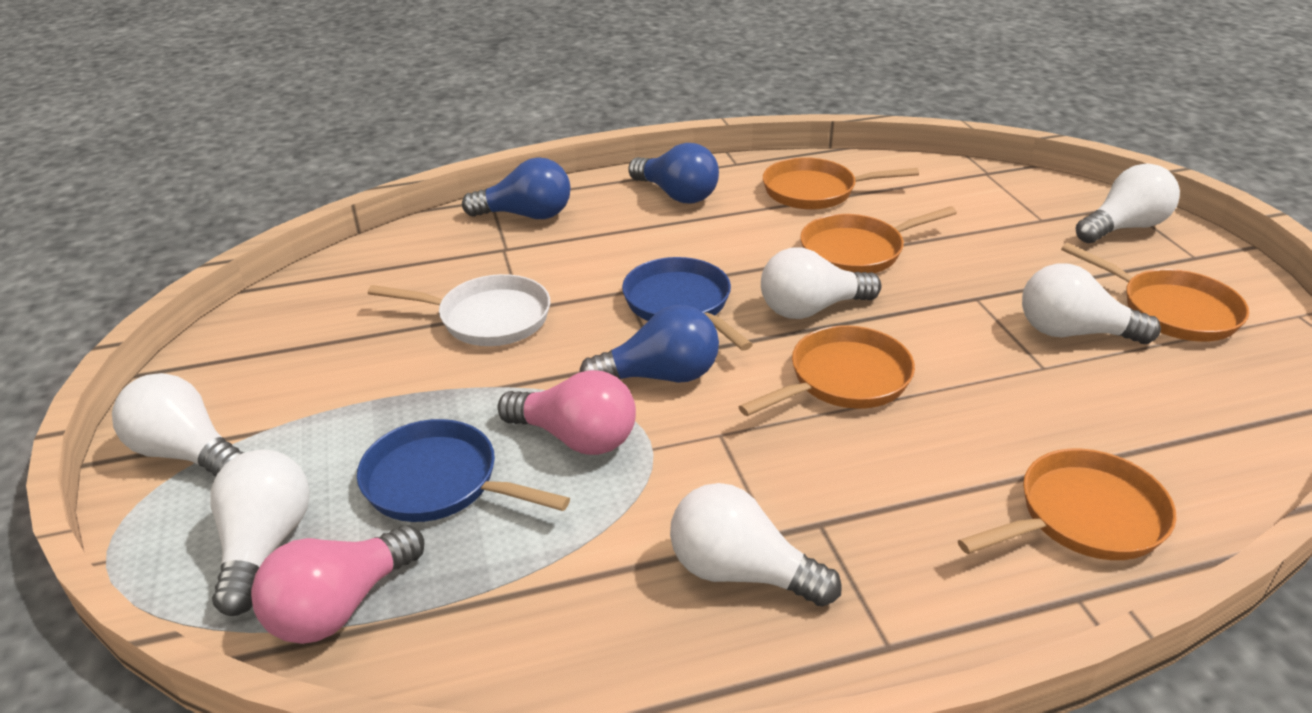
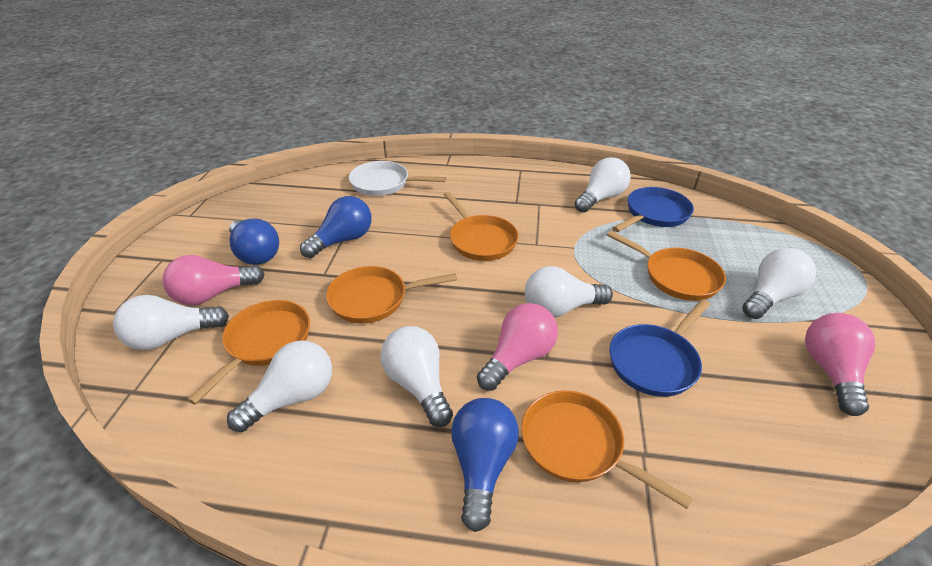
pink light bulb: [251,525,424,644] [497,370,636,455] = 2 -> [162,255,265,305] [477,303,558,391] [805,313,875,416] = 3

